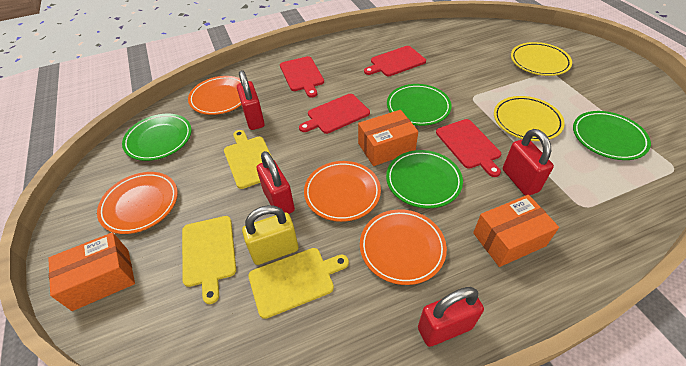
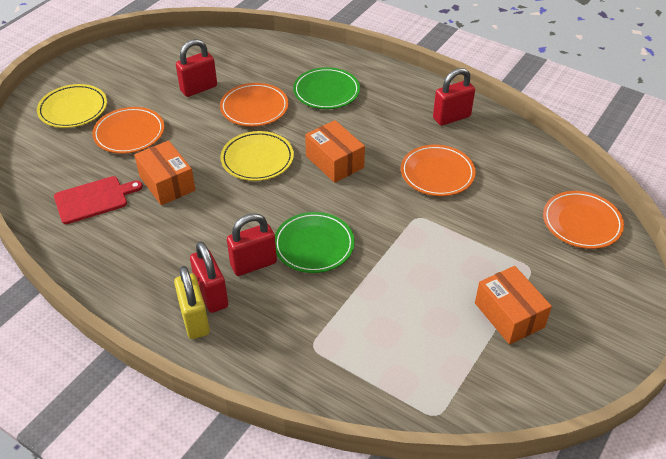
green plate: [122,114,192,161] [386,150,463,208] [387,84,452,126] [573,111,651,160] = 4 -> [275,212,355,273] [293,67,360,109] = 2
red cutting board: [280,56,324,98] [299,94,370,134] [364,46,426,76] [436,119,501,177] = 4 -> [54,176,143,224] = 1
yellow cutting board: [182,216,236,304] [224,130,272,189] [248,248,349,319] = 3 -> none = 0

